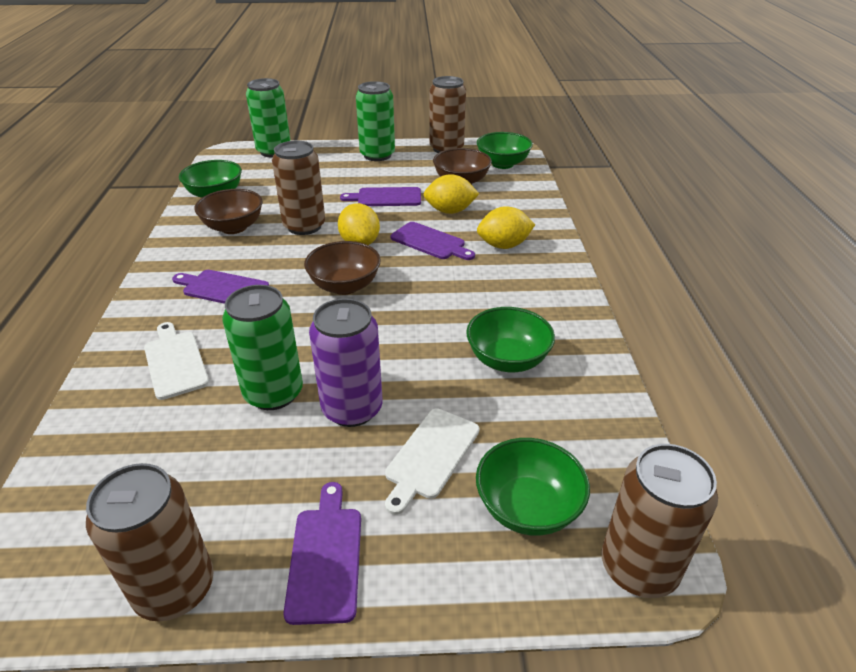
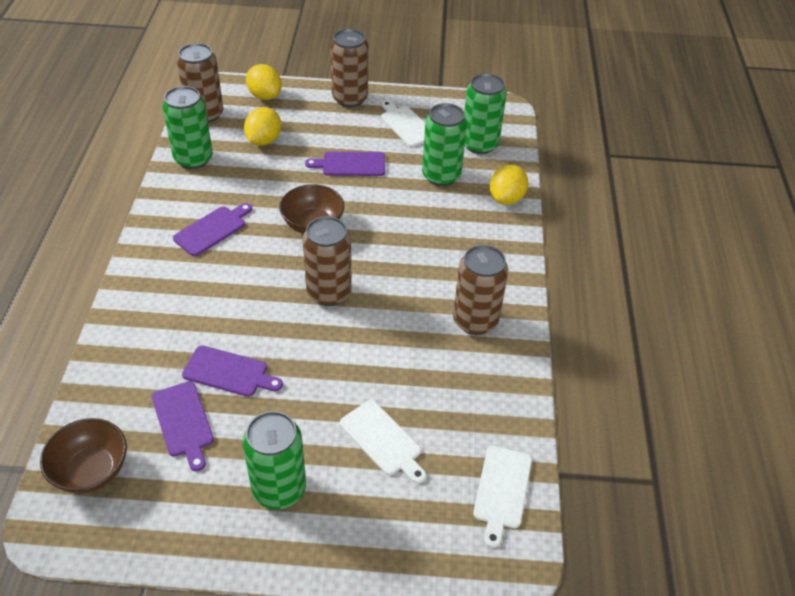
brown bowl: [194,189,263,234] [304,241,381,295] [433,148,492,185] = 3 -> [40,418,127,494] [279,184,344,234] = 2
green bowl: [179,160,242,198] [466,307,555,372] [476,438,590,536] [477,132,533,169] = 4 -> none = 0
green can: [222,285,303,410] [246,78,291,157] [356,81,395,161] = 3 -> [163,86,213,169] [242,411,306,509] [422,103,467,186] [464,73,507,154] = 4
purple can: [309,299,383,427] = 1 -> none = 0
white cutting board: [144,322,209,400] [385,408,479,515] = 2 -> [340,400,426,484] [381,100,425,147] [473,446,532,548] = 3

